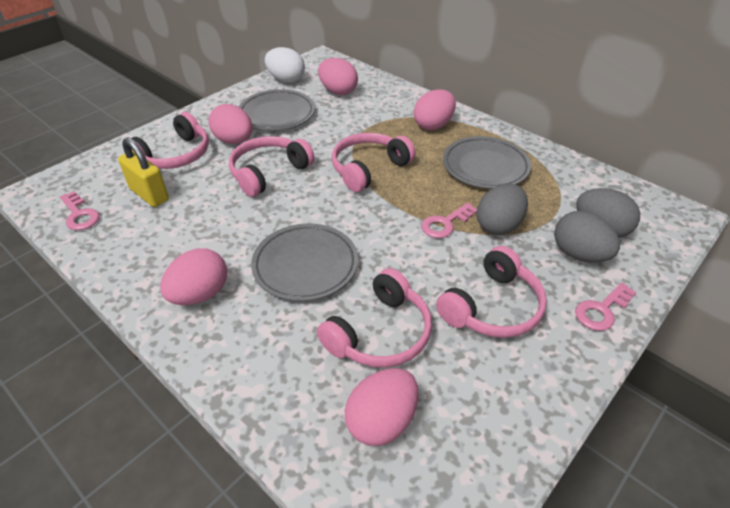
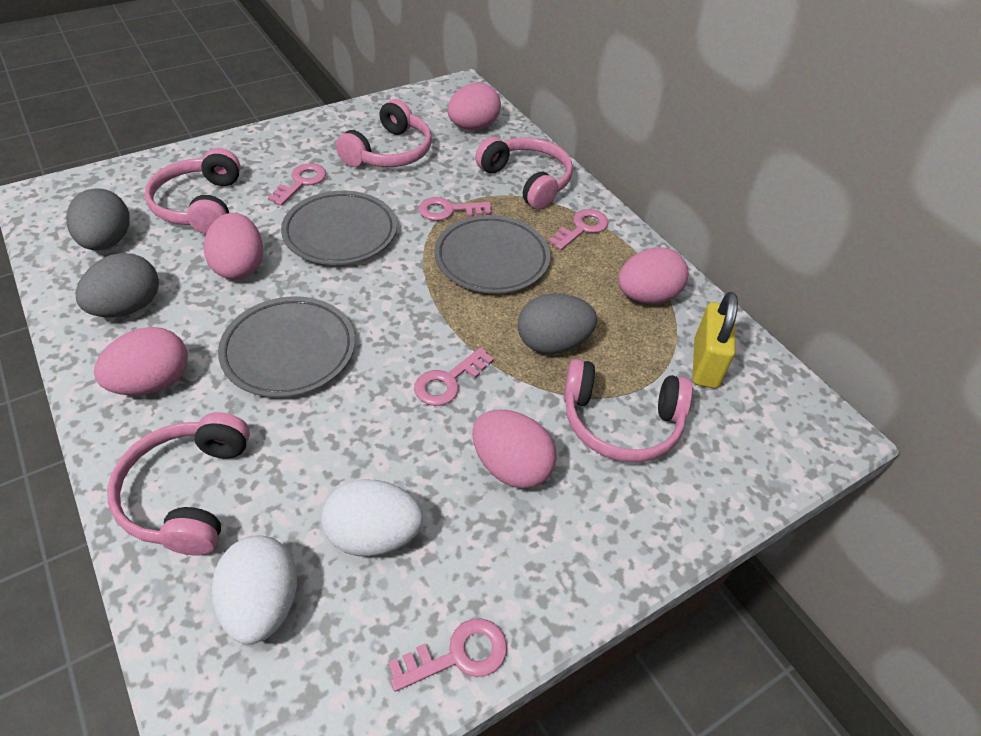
pink key: [60,191,100,230] [421,203,477,238] [575,282,637,331] = 3 -> [268,163,326,206] [388,618,507,692] [414,347,494,406] [418,197,492,221] [548,209,609,250] = 5
white egg: [265,47,305,83] = 1 -> [212,535,297,644] [321,480,423,556] = 2

